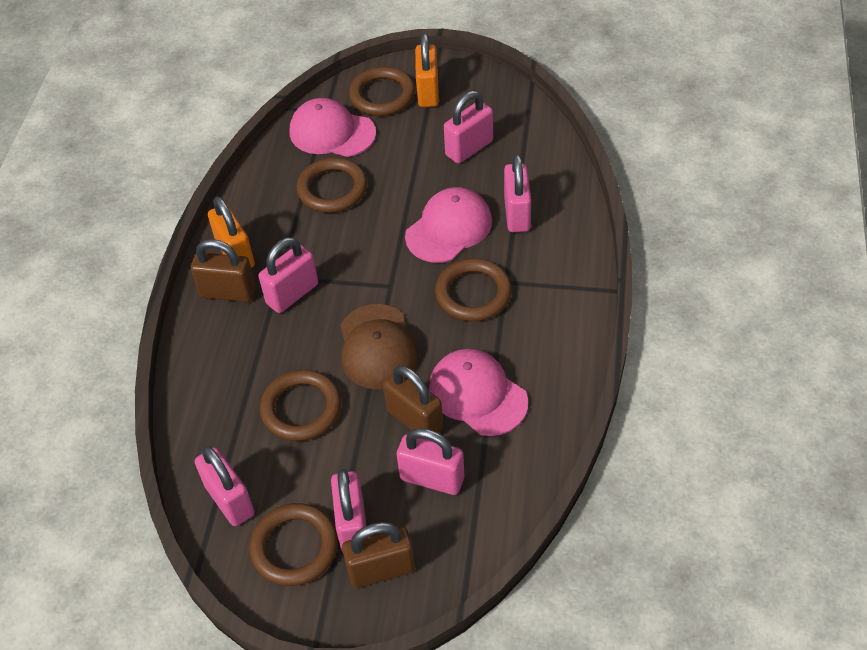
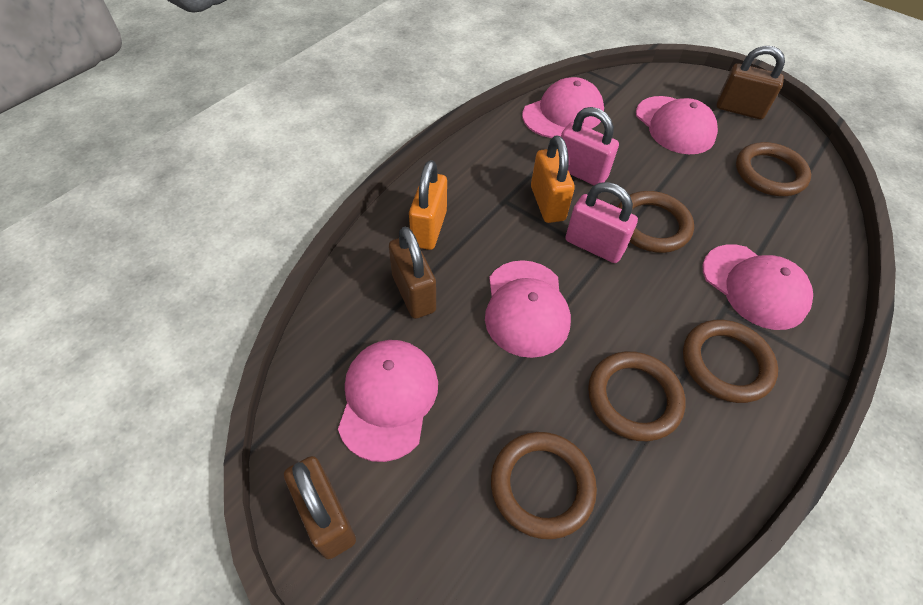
brown cap: [340,304,419,389] = 1 -> none = 0
pink cap: [290,98,376,157] [405,187,492,263] [429,349,528,436] = 3 -> [338,340,438,462] [485,260,571,358] [522,77,604,138] [636,96,718,154] [702,245,813,330] = 5
pink padlock: [195,446,255,526] [259,237,318,313] [331,469,366,552] [396,428,464,495] [444,91,493,164] [504,154,531,232] = 6 -> [561,107,619,185] [565,182,638,263] = 2

